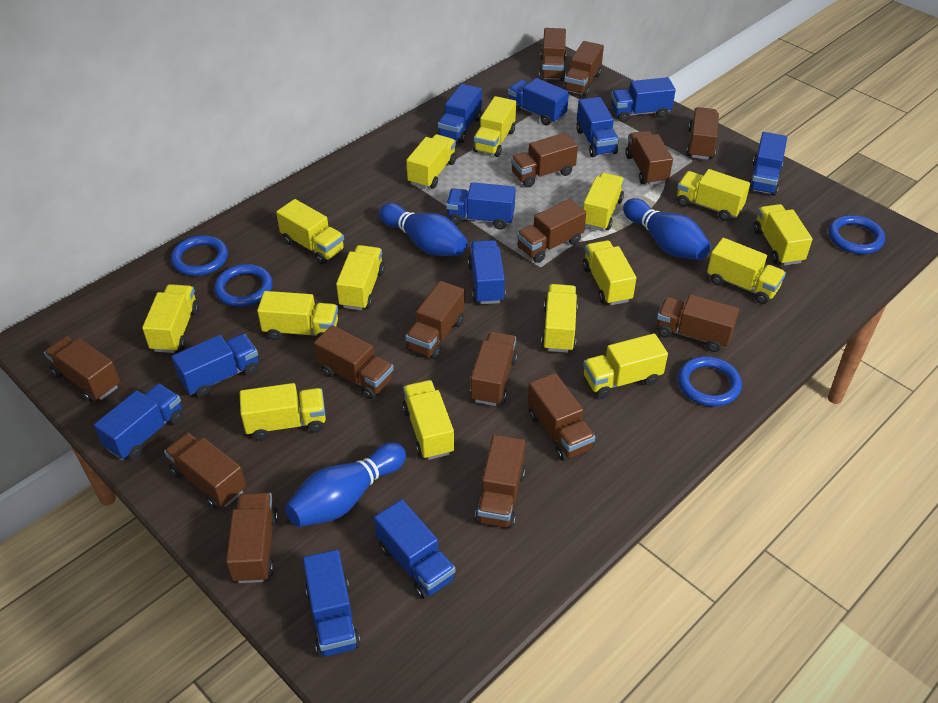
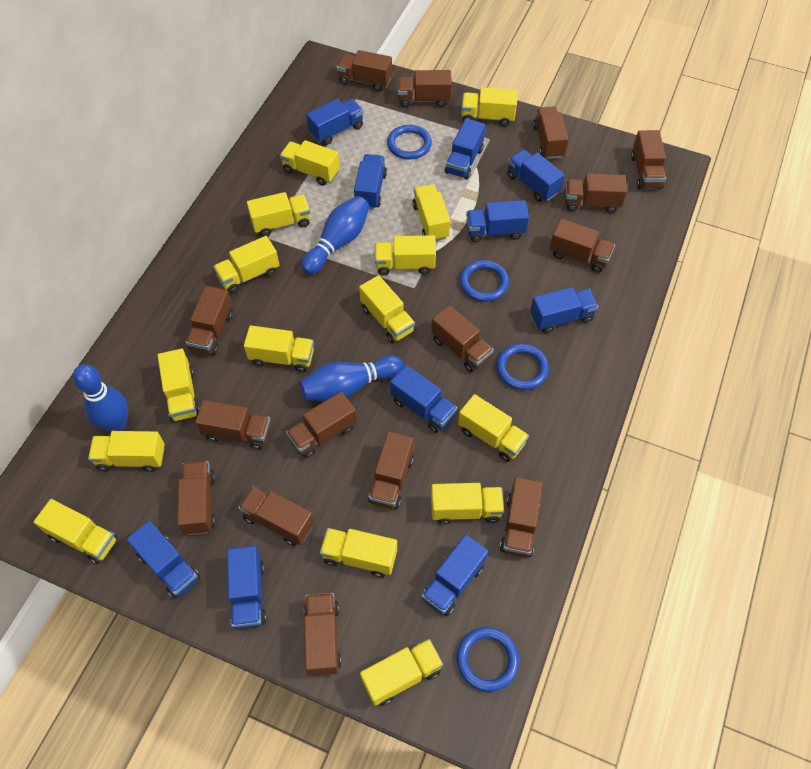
blue truck: [94,383,183,460] [172,334,258,398] [303,550,361,657] [374,499,455,599] [438,84,482,143] [446,182,516,230] [468,240,506,304] [508,78,569,126] [576,97,619,157] [611,77,676,122] [749,132,787,196] = 11 -> [126,521,200,599] [227,546,267,629] [306,99,364,145] [354,154,387,210] [390,365,457,433] [421,534,488,616] [445,118,485,179] [466,200,529,242] [507,149,565,202] [530,287,598,333] = 10

